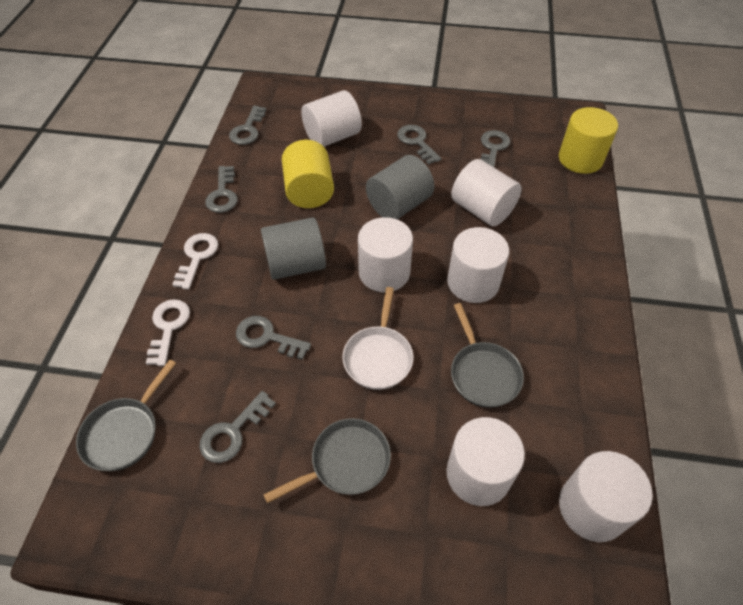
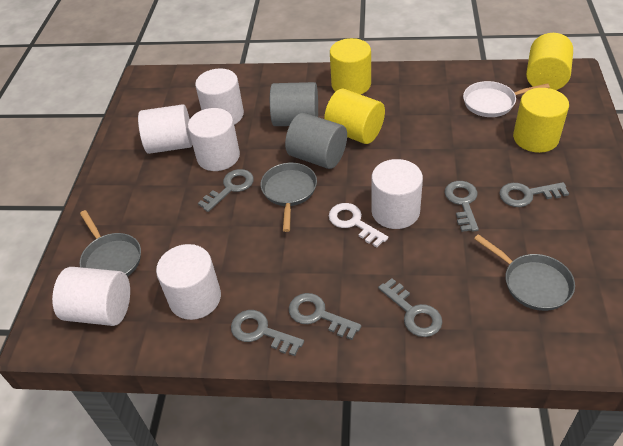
white key: [146,299,190,366] [172,233,218,290] = 2 -> [329,203,388,247] = 1
yellow cylinder: [282,140,334,208] [559,107,618,174] = 2 -> [324,89,385,144] [330,38,371,95] [513,88,569,153] [526,33,573,90] = 4

